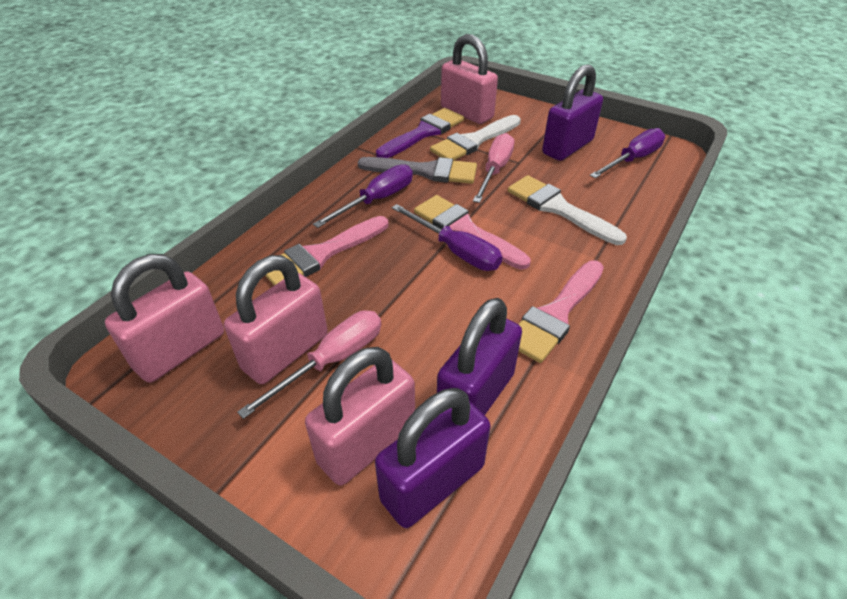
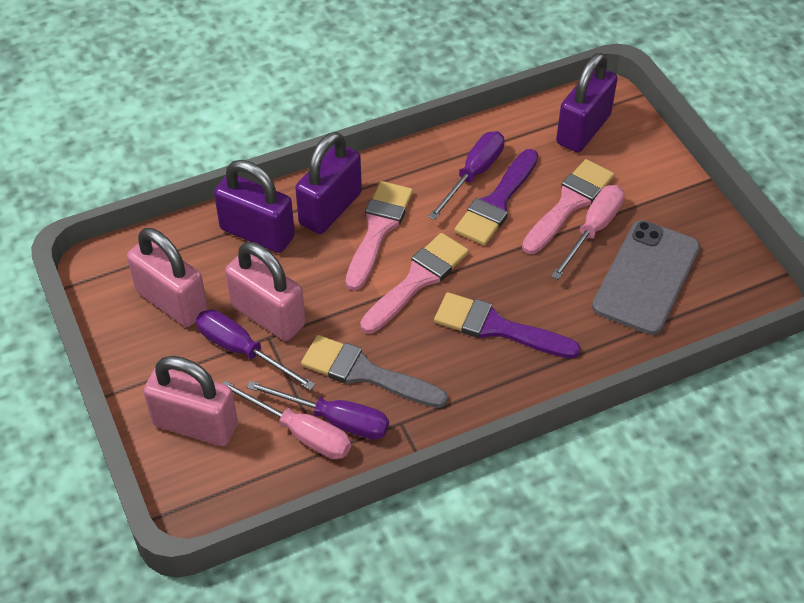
grey phone: none = 0 -> [592,220,700,335] = 1
pink padlock: [105,254,224,383] [224,255,328,384] [305,347,415,486] [441,34,498,124] = 4 -> [127,228,208,327] [143,356,238,446] [225,242,306,341] = 3
purple brush: [376,108,464,158] = 1 -> [434,292,581,358] [454,149,538,245] = 2
white brush: [430,115,521,161] [508,175,627,245] = 2 -> none = 0

